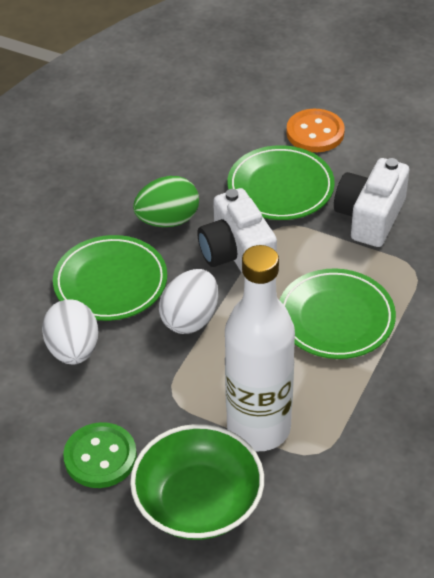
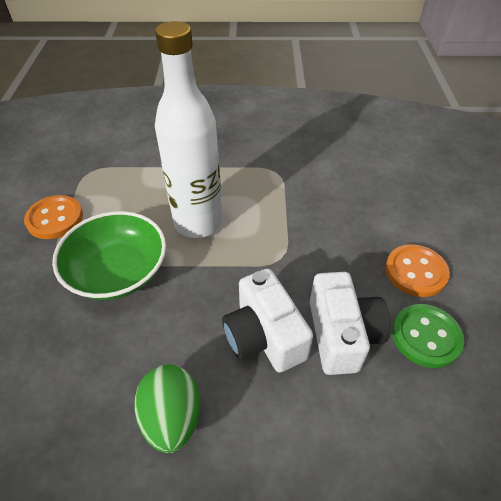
green plate: [53,235,167,321] [228,145,335,220] [280,269,396,359] = 3 -> none = 0
orange button: [286,109,345,152] = 1 -> [24,195,83,239] [386,244,450,297] = 2
white egg: [42,299,98,365] [159,269,218,334] = 2 -> none = 0

